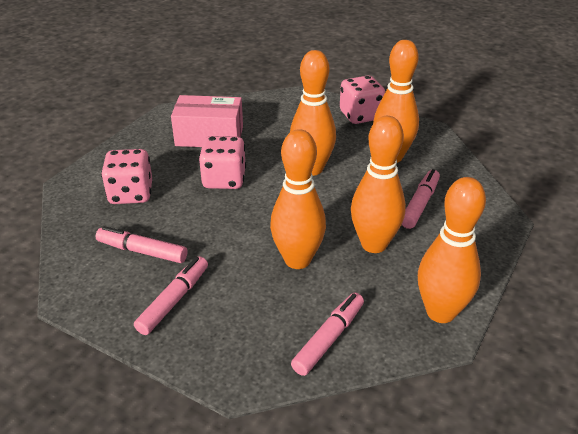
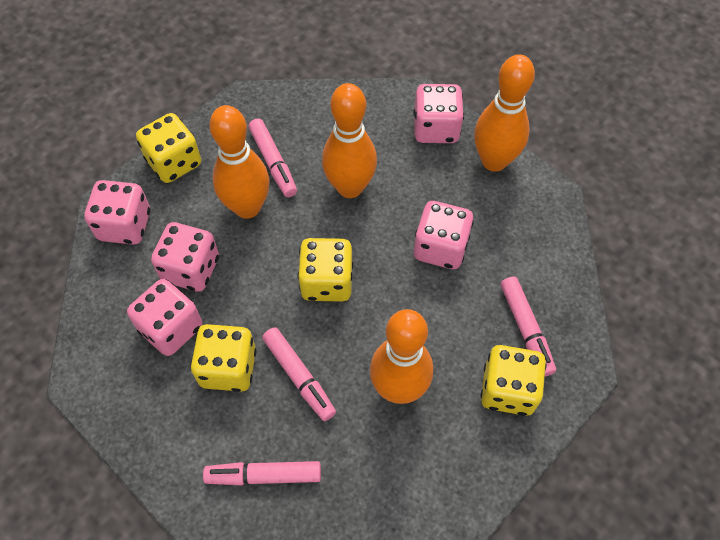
orange bowling pin: [270,129,326,269] [290,50,336,176] [351,116,406,253] [373,40,419,163] [418,177,486,323] = 5 -> [209,105,270,219] [322,83,377,198] [370,309,433,404] [474,54,535,172] = 4
pink box: [171,95,243,147] = 1 -> none = 0
pink dice: [101,149,152,204] [199,136,246,189] [340,75,385,124] = 3 -> [84,180,150,245] [127,279,202,356] [151,222,219,292] [413,84,464,143] [414,201,474,269] = 5
yellow dice: none = 0 -> [136,113,201,183] [190,324,256,392] [298,238,353,302] [480,345,546,416] = 4

